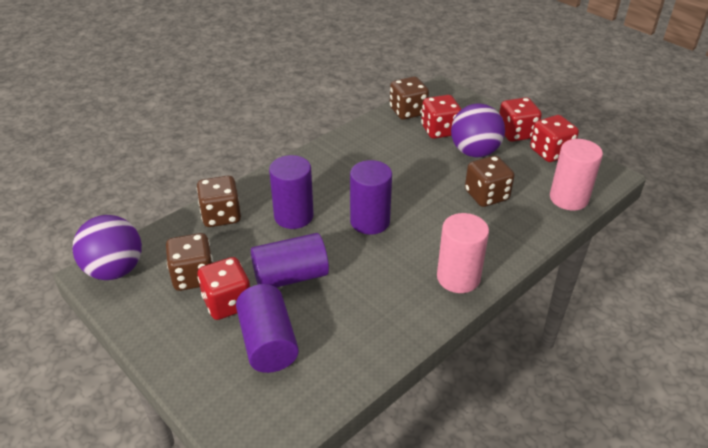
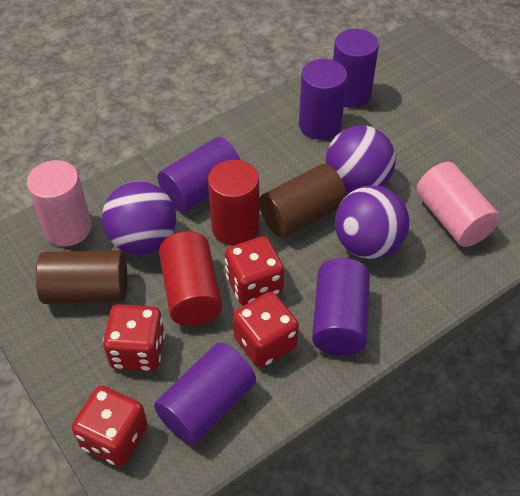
brown cylinder: none = 0 -> [36,250,127,304] [259,164,347,238] = 2
brown dice: [166,233,213,291] [197,176,241,227] [390,76,429,120] [465,156,514,207] = 4 -> none = 0
purple ball: [72,215,142,280] [451,103,505,157] = 2 -> [102,181,176,255] [326,125,396,193] [335,185,409,259] = 3
purple cylinder: [236,284,299,373] [251,233,329,288] [269,155,314,229] [350,160,392,235] = 4 -> [154,343,256,446] [158,137,240,212] [299,59,347,140] [312,258,370,355] [333,29,379,108] = 5
red cylinder: none = 0 -> [159,231,222,326] [208,160,259,246] = 2

